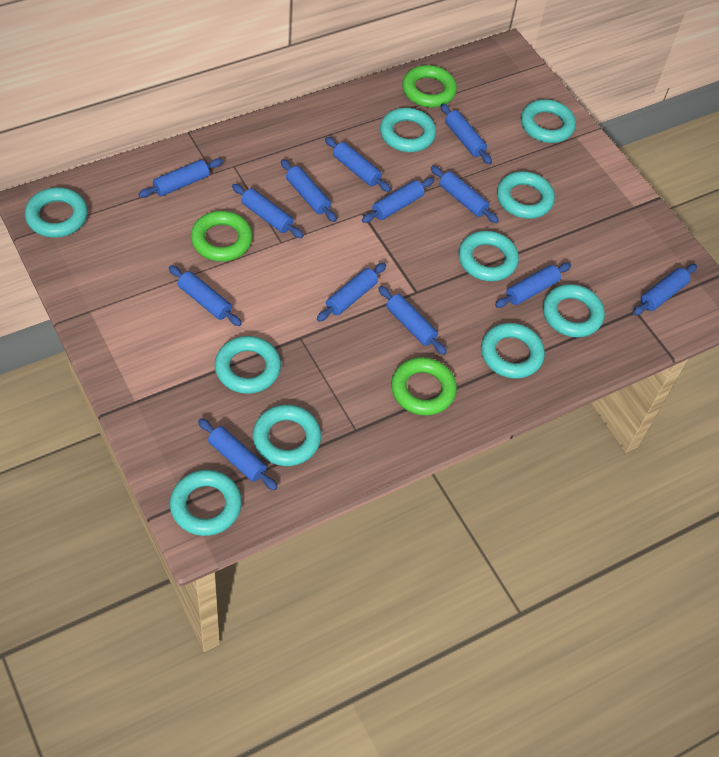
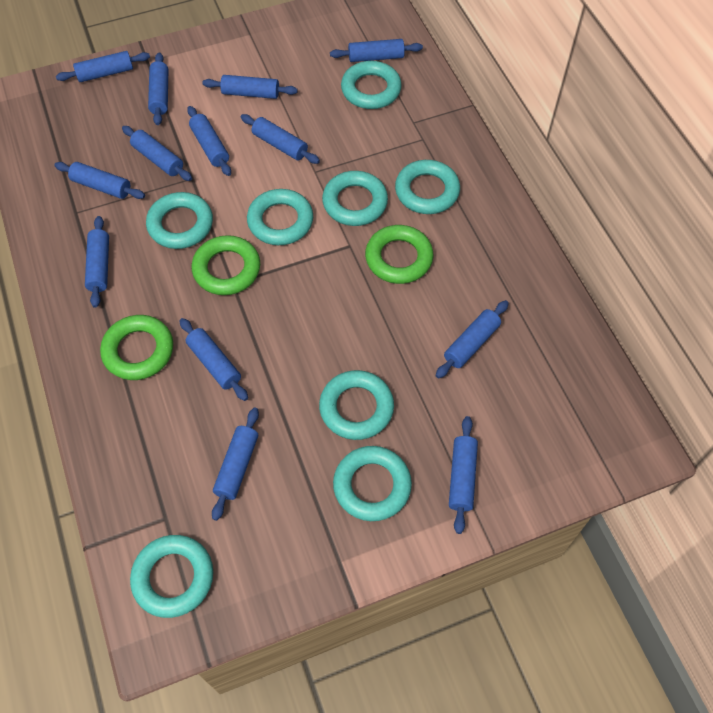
turquoise ring: [25,187,88,238] [170,470,242,536] [214,336,281,394] [253,405,321,466] [380,108,436,152] [458,231,519,281] [481,323,545,379] [497,171,555,219] [521,99,576,143] [543,284,605,337] = 10 -> [130,535,213,618] [146,192,213,249] [247,189,313,245] [319,370,394,440] [322,171,388,226] [333,446,412,521] [341,61,402,109] [395,160,460,214] = 8

